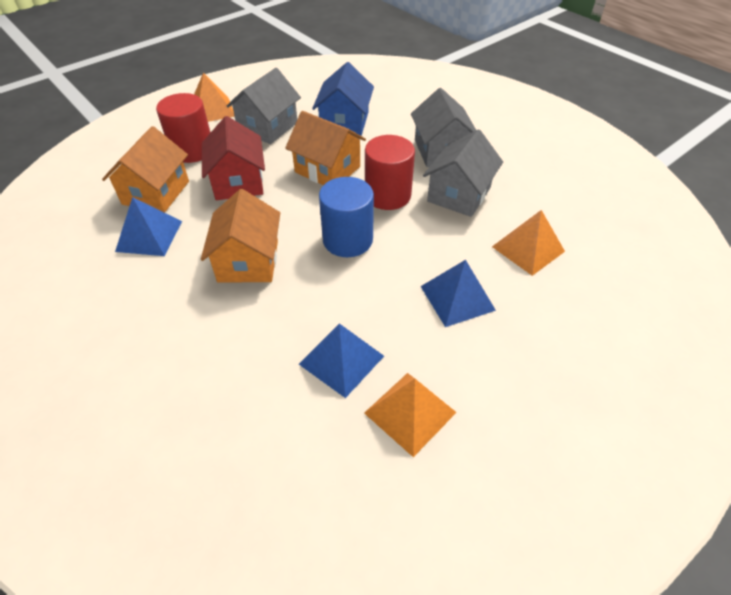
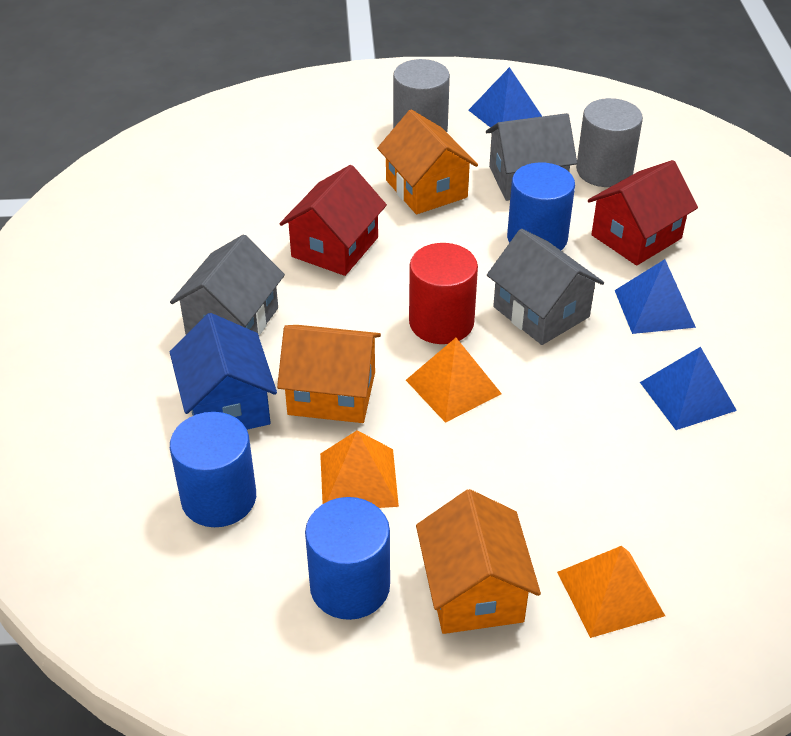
blue cylinder: [319,177,374,257] = 1 -> [170,412,256,527] [305,497,390,620] [507,162,575,250] = 3
grey cylinder: none = 0 -> [393,59,450,132] [576,98,643,187] = 2
red cylinder: [156,93,211,163] [365,135,415,210] = 2 -> [409,243,478,344] = 1
red house: [202,116,265,200] = 1 -> [280,165,387,276] [588,160,698,266] = 2

